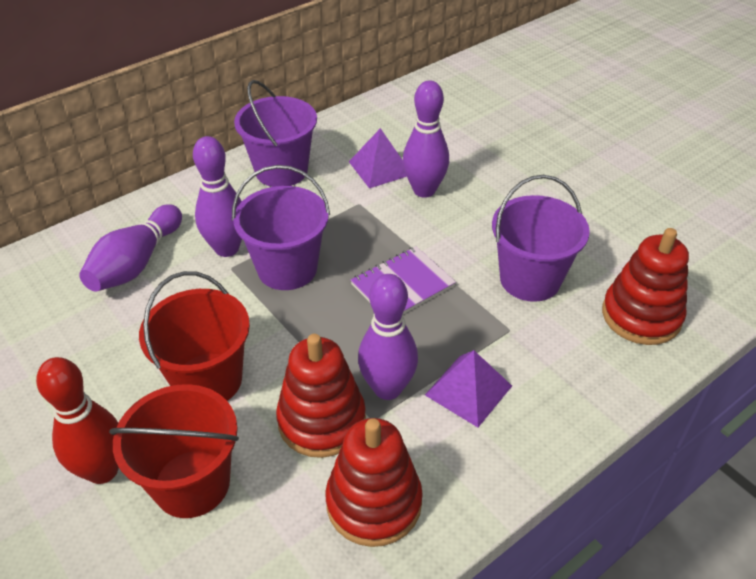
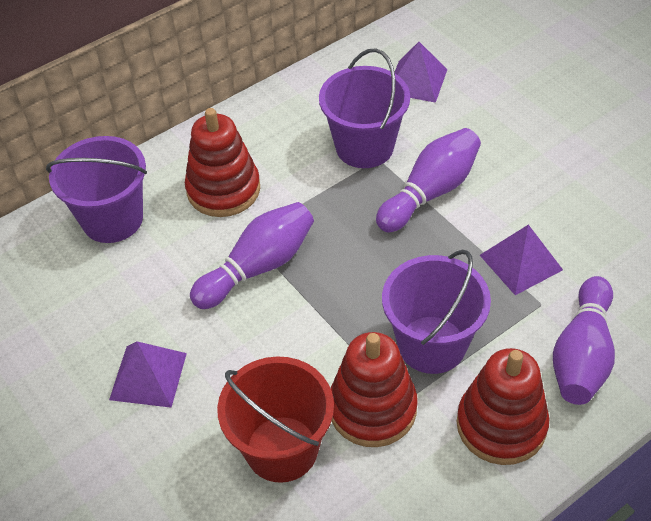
purple bowling pin: [79,204,182,292] [193,136,242,257] [358,274,418,400] [403,80,449,197] = 4 -> [190,202,314,309] [376,128,481,232] [553,276,615,405] = 3
purple notebook: [351,246,456,314] = 1 -> none = 0
purple pyramid: [349,128,407,188] [425,350,512,427] = 2 -> [109,341,187,408] [394,42,448,103] [480,225,563,295] = 3
red bowling pin: [36,357,119,484] = 1 -> none = 0
red bucket: [109,384,239,518] [139,271,250,401] = 2 -> [217,356,334,483] = 1

